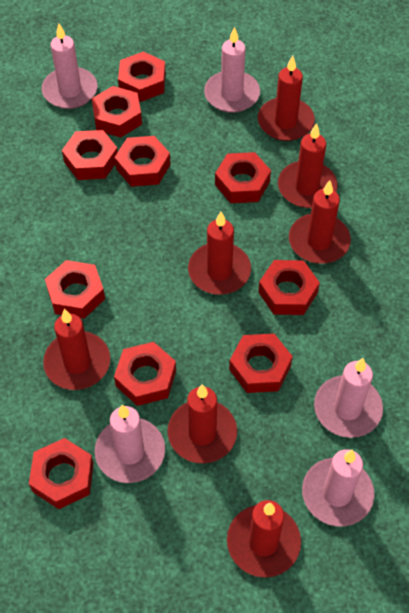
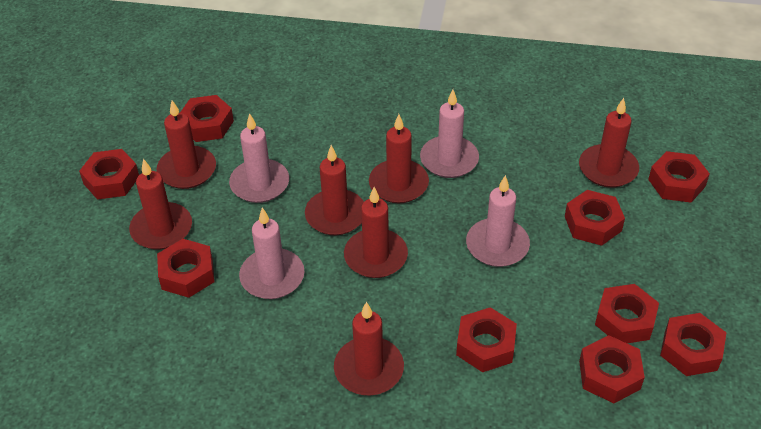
pink candle: [42,24,98,109] [95,405,165,483] [204,27,260,113] [302,449,375,526] [314,358,383,438] = 5 -> [229,113,289,203] [239,207,305,299] [420,90,479,178] [466,175,530,267] = 4
red nut: [29,438,94,509] [45,260,105,319] [62,130,118,180] [92,86,142,137] [114,342,176,406] [115,136,171,187] [118,51,166,102] [215,152,271,203] [229,333,293,393] [258,260,320,315] = 10 -> [79,149,139,200] [157,239,215,298] [180,95,234,142] [456,307,517,372] [565,190,625,246] [579,335,645,403] [595,284,659,343] [648,151,710,203] [660,313,726,376] = 9

